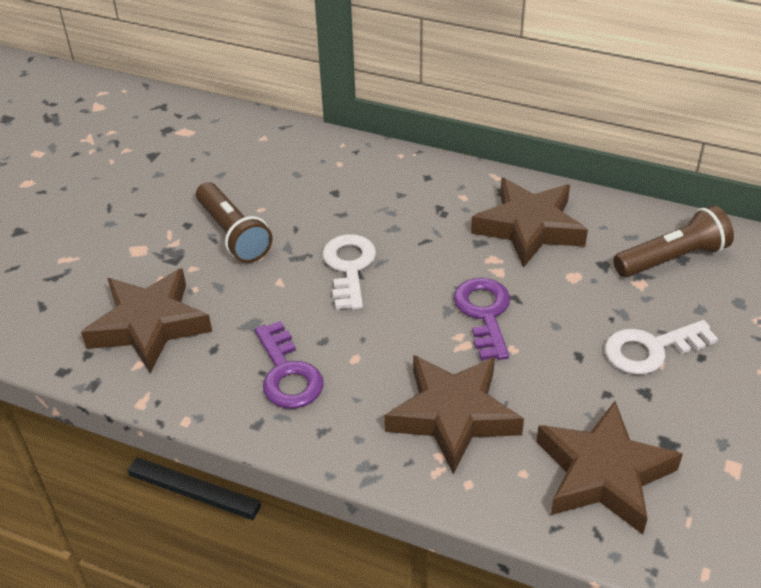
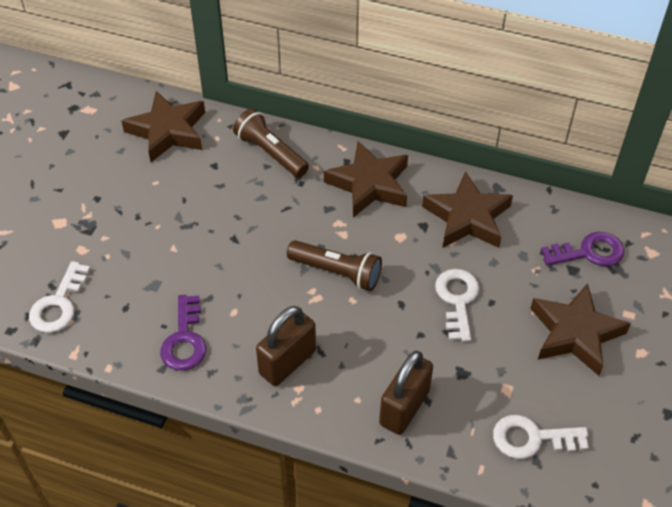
brown padlock: none = 0 -> [256,306,316,386] [379,351,433,435] = 2
white key: [322,234,376,310] [605,320,718,375] = 2 -> [29,261,90,333] [435,269,479,342] [493,415,589,459] = 3

